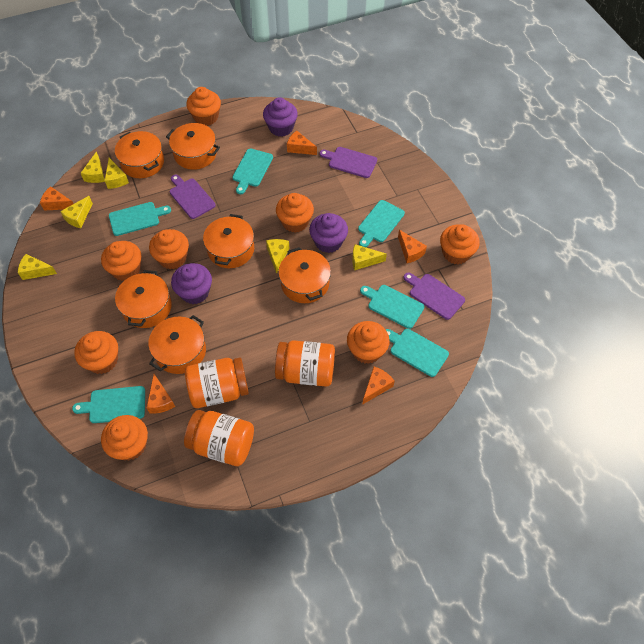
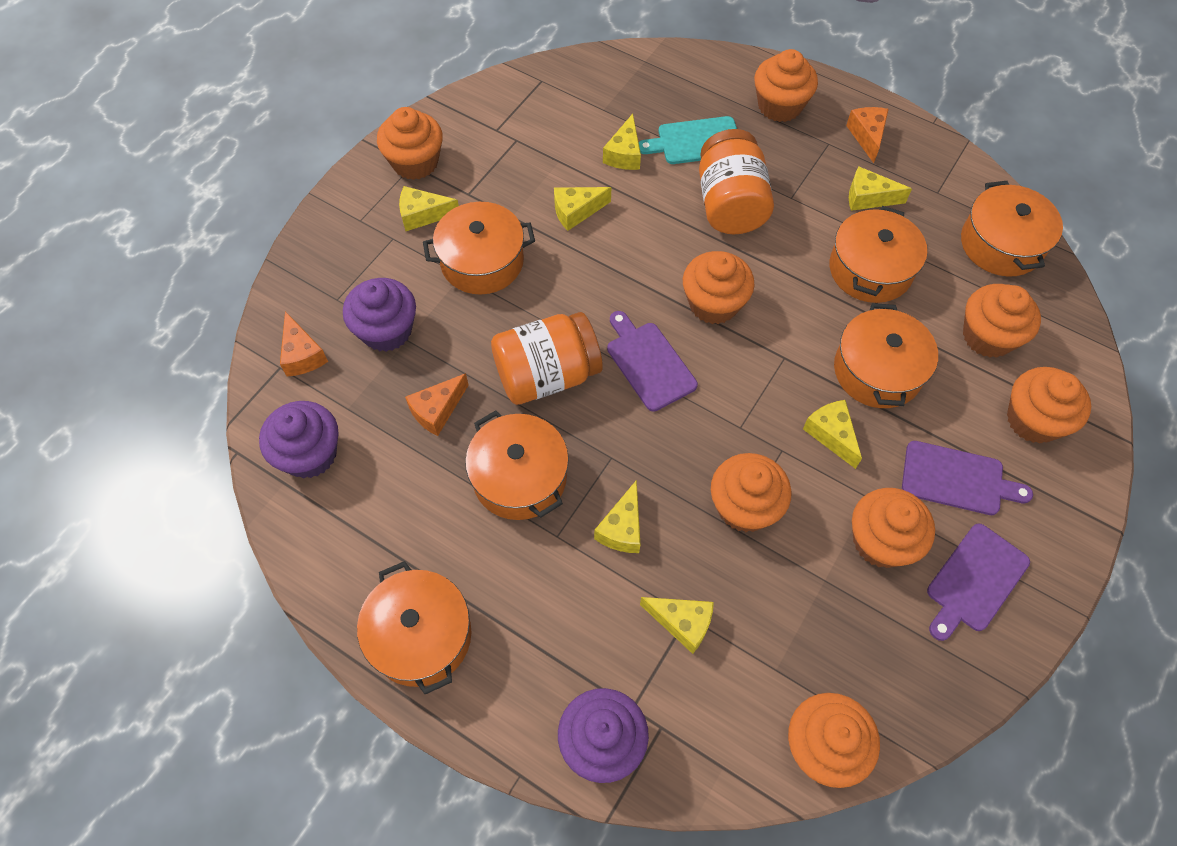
orange cheese: [40,186,74,211] [146,374,175,413] [287,131,317,155] [362,367,395,405] [398,230,427,263] = 5 -> [280,311,328,377] [405,373,468,436] [846,107,889,163] = 3
orange jar: [184,410,254,466] [185,357,249,408] [275,340,335,387] = 3 -> [491,312,603,405] [699,129,774,234] = 2
turquoise cutting board: [72,386,145,423] [109,202,171,236] [232,148,273,194] [358,200,405,247] [360,285,425,329] [385,329,449,377] = 6 -> [639,116,737,164] = 1
yellow cheese: [18,254,57,280] [60,196,93,228] [80,151,105,183] [105,158,129,189] [266,239,289,274] [352,244,387,270] = 6 -> [399,186,459,231] [554,187,611,231] [594,480,640,553] [603,114,641,170] [640,597,714,654] [803,400,862,469] [849,167,912,211] = 7

